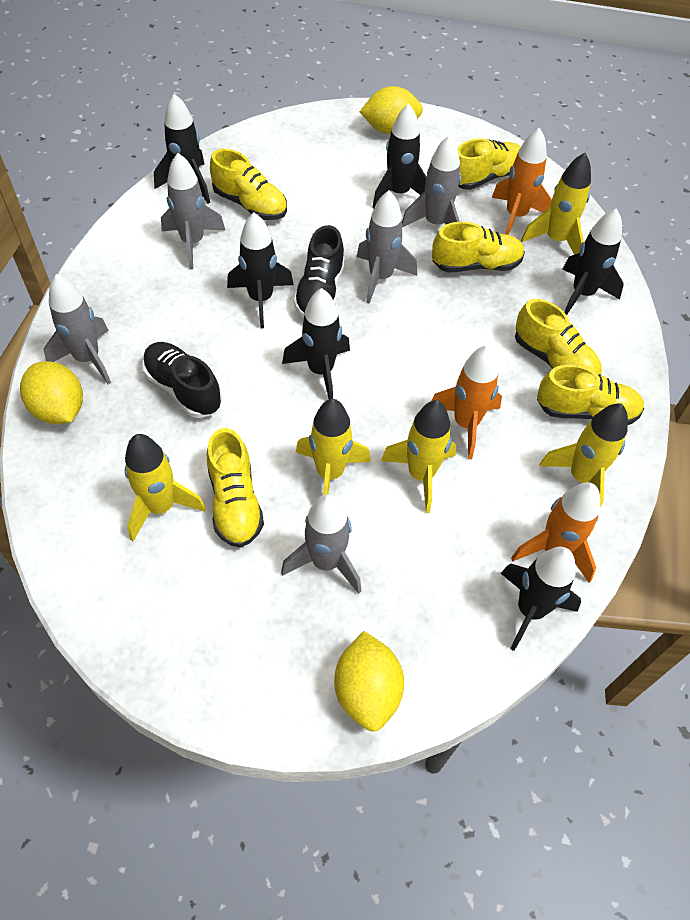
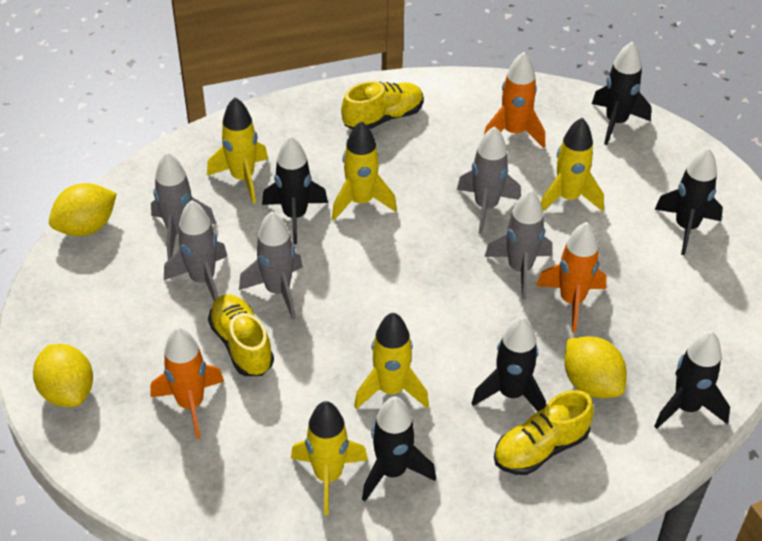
black shoe: [142,342,222,418] [293,225,345,318] = 2 -> none = 0
yellow shoe: [207,428,264,548] [210,149,287,220] [432,222,525,272] [458,138,520,190] [515,299,602,374] [537,365,644,425] = 6 -> [208,294,274,376] [341,81,424,129] [494,390,594,475] = 3

